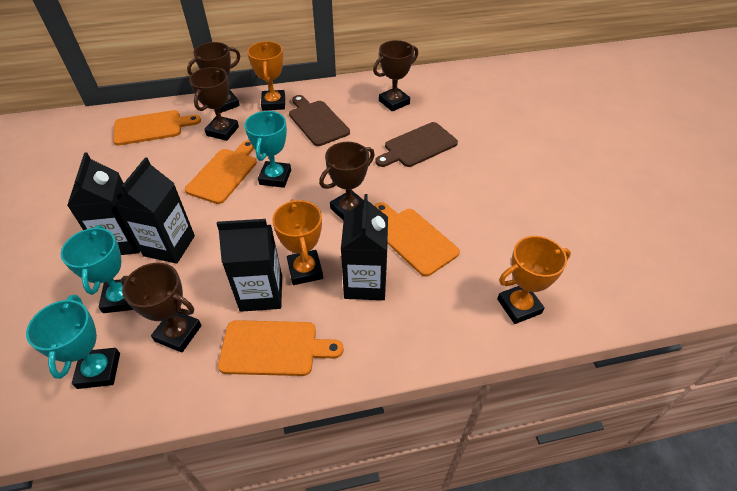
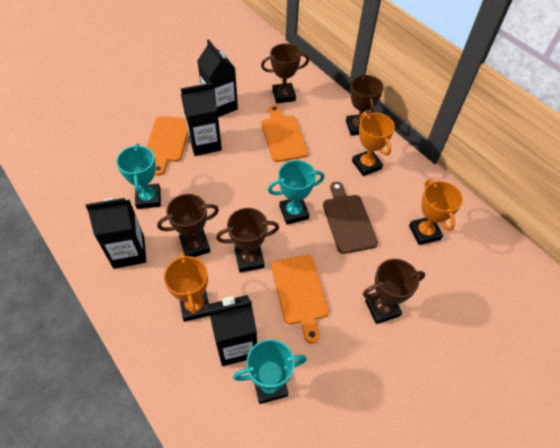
brown cutting board: [289,95,350,146] [375,122,458,167] = 2 -> [323,182,378,254] = 1
orange cutting board: [113,110,201,146] [185,140,257,204] [218,320,344,376] [375,202,460,277] = 4 -> [147,116,188,176] [261,105,308,162] [271,255,329,344] = 3

